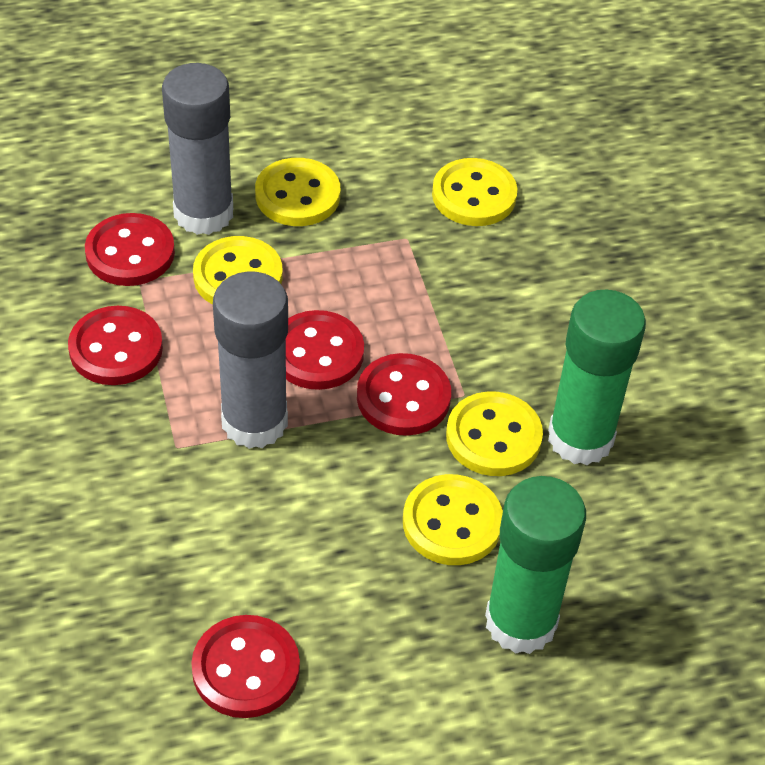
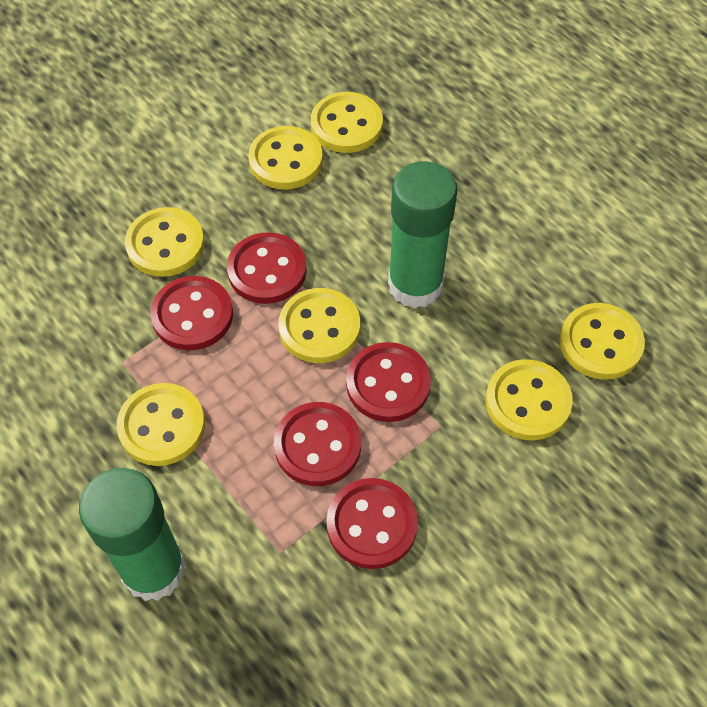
grey glue stick: [162,63,233,235] [213,271,288,449] = 2 -> none = 0
yellow button: [193,236,283,305] [255,158,340,226] [403,474,503,565] [432,158,517,226] [446,392,543,476] = 5 -> [117,383,205,466] [125,207,204,277] [248,126,323,189] [278,288,360,363] [311,92,383,153] [486,359,573,441] [559,303,645,380] = 7

